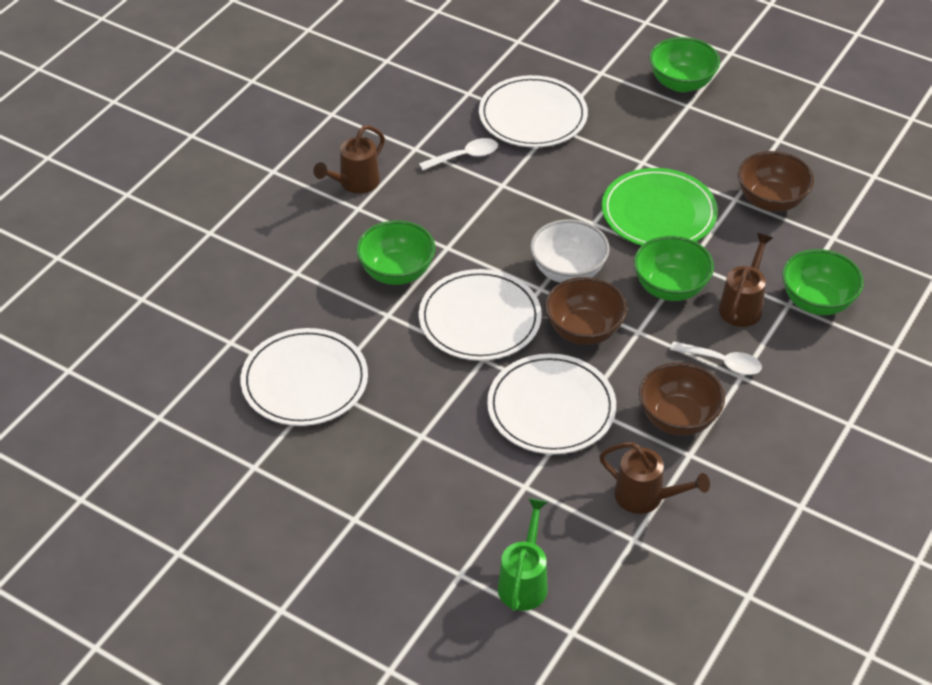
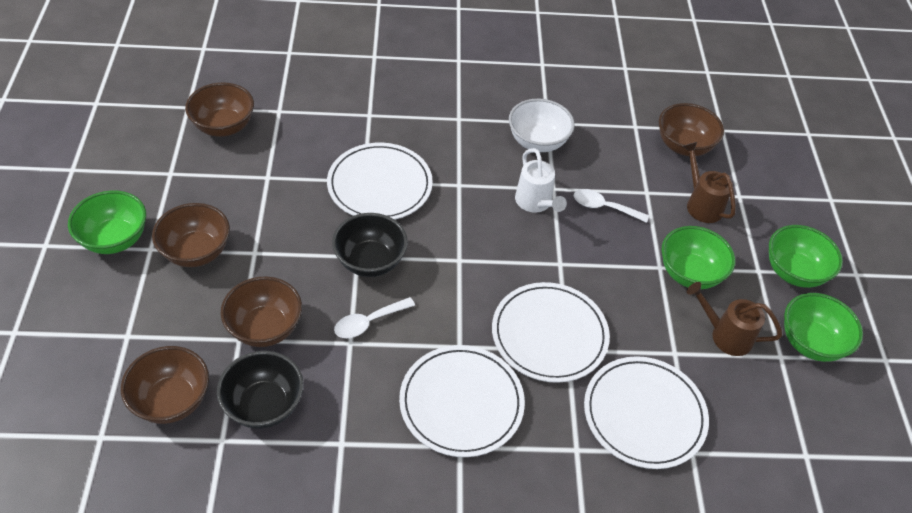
black bowl: none = 0 -> [217,351,304,429] [332,213,408,277] = 2
brown bowl: [545,277,627,345] [639,362,725,436] [738,151,814,212] = 3 -> [121,346,209,424] [152,203,230,267] [185,82,254,137] [221,276,302,347] [659,103,724,156] = 5
brown watering can: [313,125,385,194] [599,442,710,514] [719,233,773,327] = 3 -> [683,142,736,223] [687,282,782,356] = 2
green plate: [602,168,718,246] = 1 -> none = 0
green watering can: [498,498,548,611] = 1 -> none = 0
white watering can: none = 0 -> [515,148,567,213] = 1

